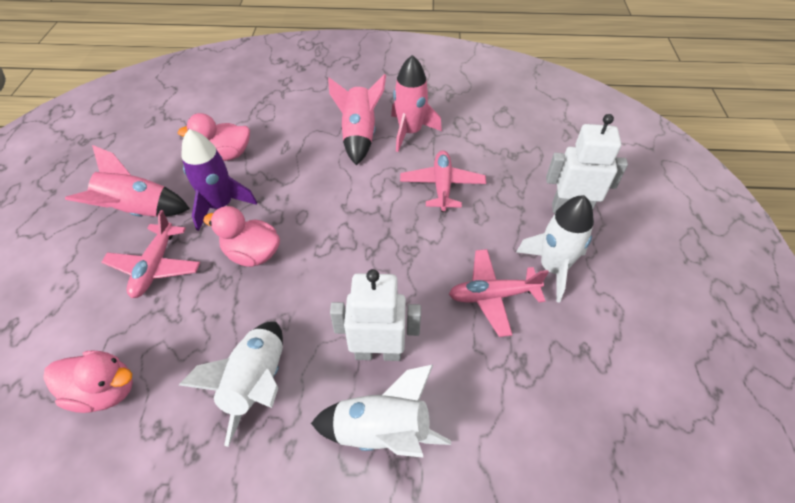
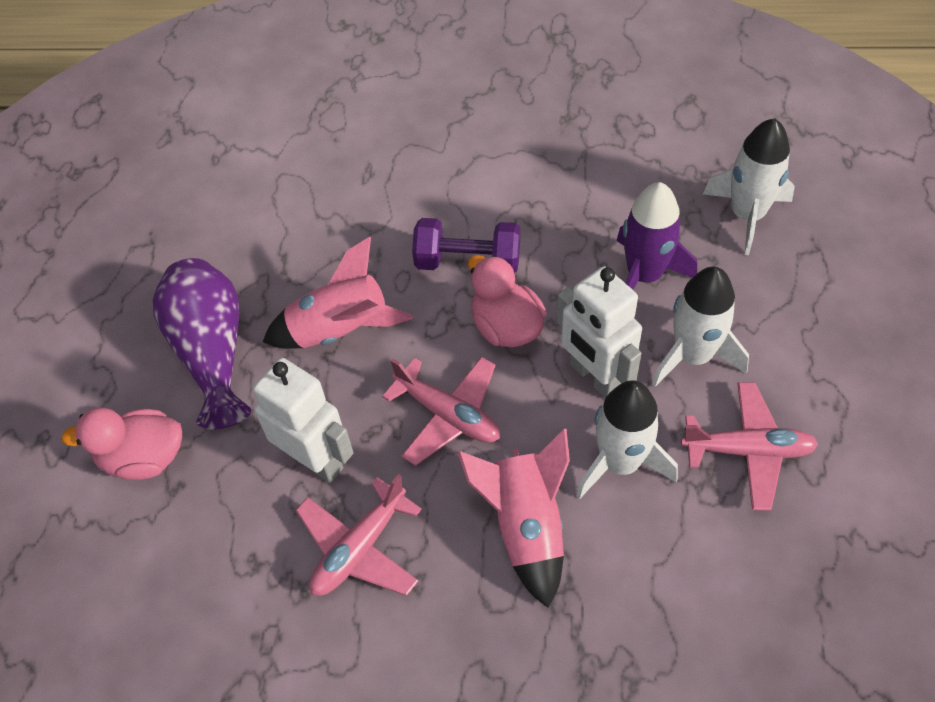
pink duck: [43,350,133,413] [177,113,250,161] [203,206,280,267] = 3 -> [61,408,182,480] [468,255,547,347] = 2
pink rocket: [65,145,190,217] [328,74,386,165] [391,55,442,152] = 3 -> [263,237,413,349] [458,429,570,608] = 2
purple dumbbell: none = 0 -> [412,218,520,273] = 1
purple vase: none = 0 -> [152,258,251,430] = 1

